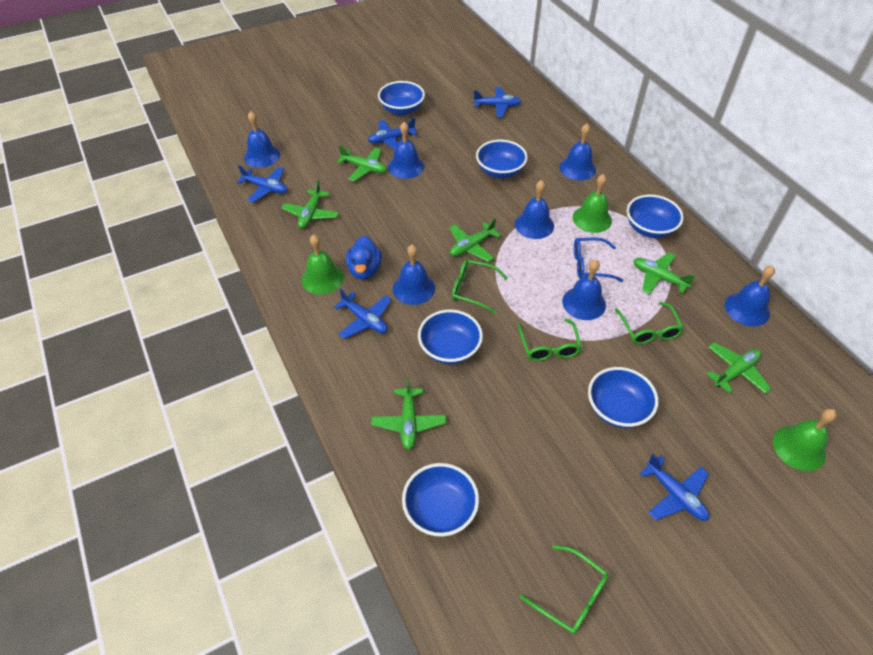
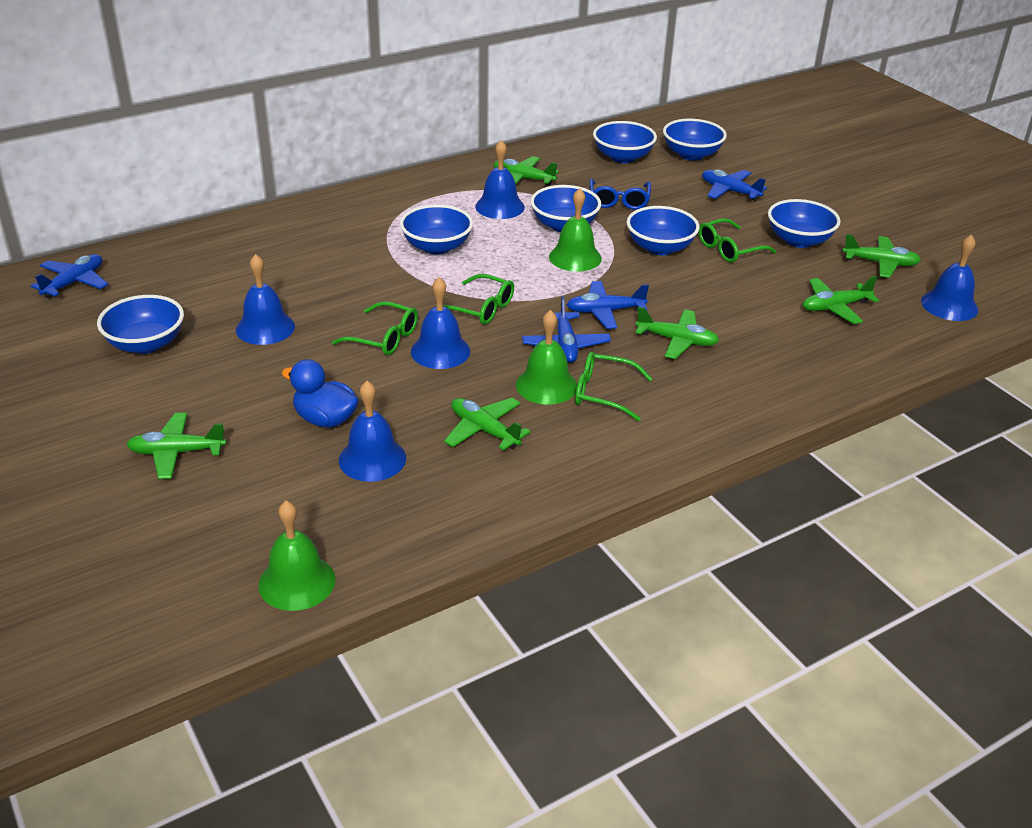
blue bell: [244,111,280,168] [388,122,424,179] [393,245,435,305] [515,180,554,239] [559,124,596,180] [562,260,606,320] [725,266,775,326] = 7 -> [236,254,295,345] [339,381,406,482] [411,277,470,369] [475,140,525,219] [921,234,978,321] = 5
blue bowl: [378,81,425,116] [402,463,479,537] [418,310,483,364] [476,140,528,178] [588,367,659,428] [627,195,684,238] = 6 -> [97,295,184,354] [400,204,473,255] [530,185,601,232] [593,121,657,163] [627,206,700,255] [663,119,727,161] [768,199,841,248] = 7
blue plane: [237,165,288,203] [334,288,391,339] [368,118,417,150] [473,87,522,117] [640,454,709,521] = 5 -> [31,254,109,299] [522,296,611,363] [567,281,649,329] [702,170,767,201] = 4

